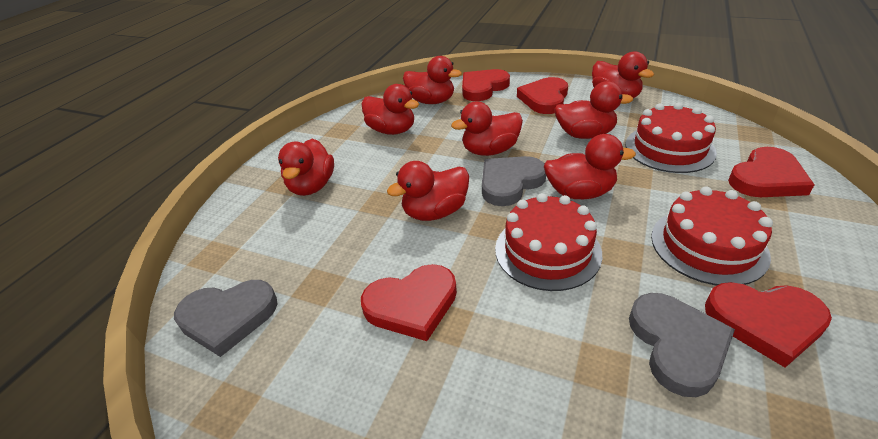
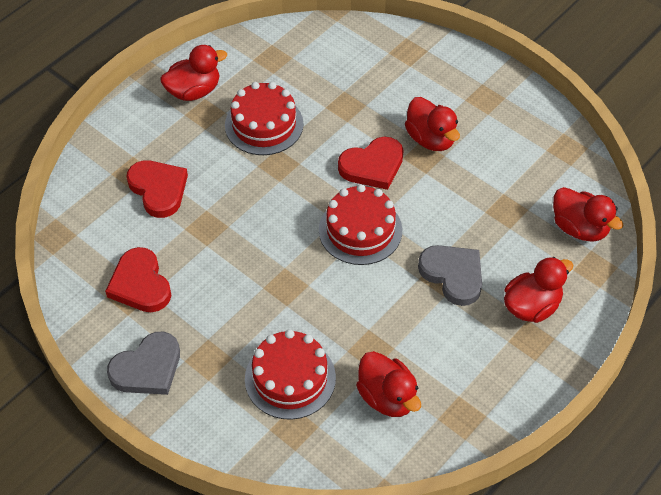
grey heart: [174,280,277,357] [482,156,546,206] [629,293,735,397] = 3 -> [107,332,180,395] [418,245,482,306] = 2
red duck: [278,139,334,196] [362,84,419,135] [387,161,469,221] [403,56,462,104] [451,102,523,156] [544,134,636,199] [554,81,633,139] [592,51,654,98] = 8 -> [160,45,227,101] [356,351,421,417] [405,97,460,151] [504,257,573,323] [553,187,623,242] = 5
red heart: [361,264,457,341] [462,69,510,101] [517,77,568,114] [705,282,832,368] [728,147,814,197] = 5 -> [105,247,171,312] [127,160,188,218] [338,137,404,190] = 3

